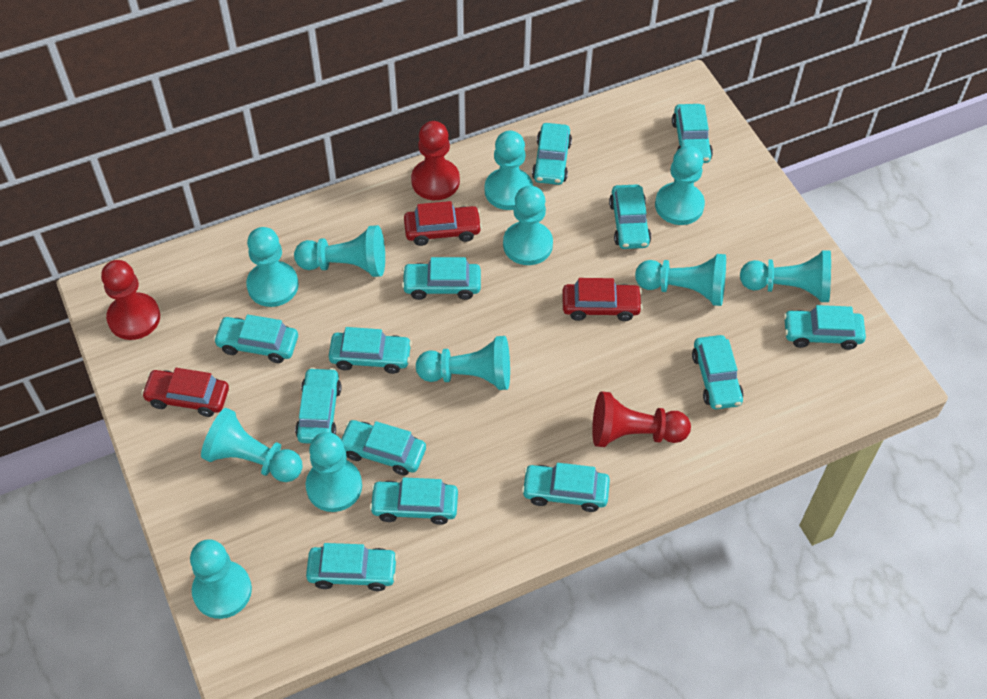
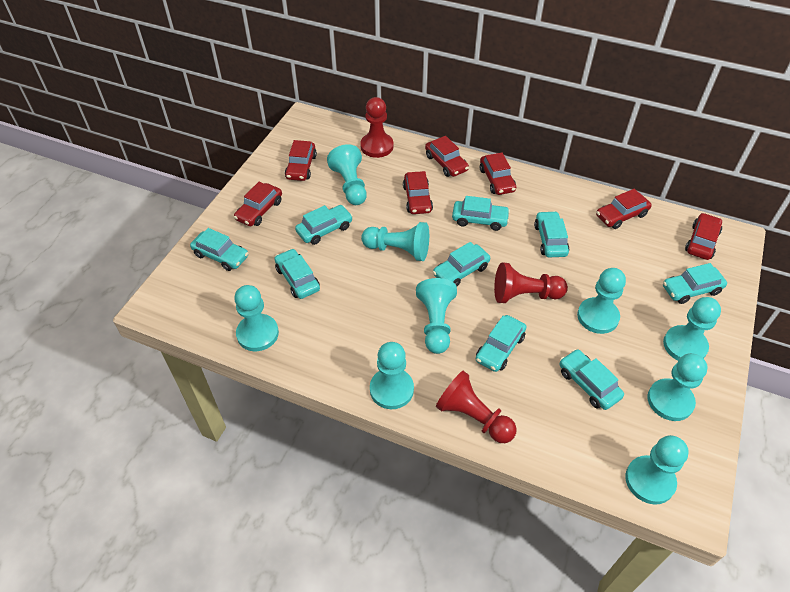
red car: [141,368,229,417] [404,201,482,246] [562,278,643,321] = 3 -> [234,182,282,226] [285,140,317,181] [403,171,433,214] [425,136,469,177] [480,153,516,195] [596,189,651,229] [685,213,722,260] = 7
turquoise car: [213,314,298,363] [295,367,342,444] [306,543,398,591] [329,327,412,374] [341,420,426,476] [369,477,458,525] [402,257,481,300] [522,463,610,512] [532,123,572,185] [609,184,651,249] [672,104,713,163] [692,335,743,409] [784,305,866,350] = 13 -> [190,228,248,271] [274,249,320,299] [295,205,353,245] [433,242,490,286] [452,196,510,231] [476,315,526,372] [534,211,569,257] [560,349,624,410] [663,263,727,304] = 9
turquoise pawn: [190,539,252,619] [201,408,303,482] [246,227,299,307] [294,225,385,277] [306,432,362,512] [416,336,510,390] [485,131,533,210] [503,186,553,265] [635,254,726,306] [655,146,705,225] [740,251,831,302] = 11 -> [234,285,279,351] [327,144,367,205] [361,222,429,261] [370,342,414,409] [416,278,457,354] [577,268,626,334] [625,435,689,505] [647,353,708,421] [663,297,721,361] = 9

